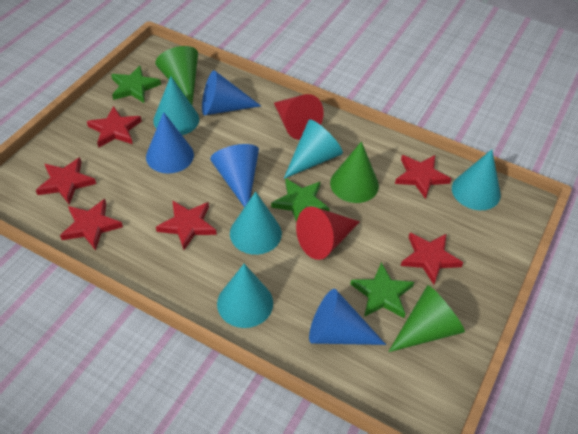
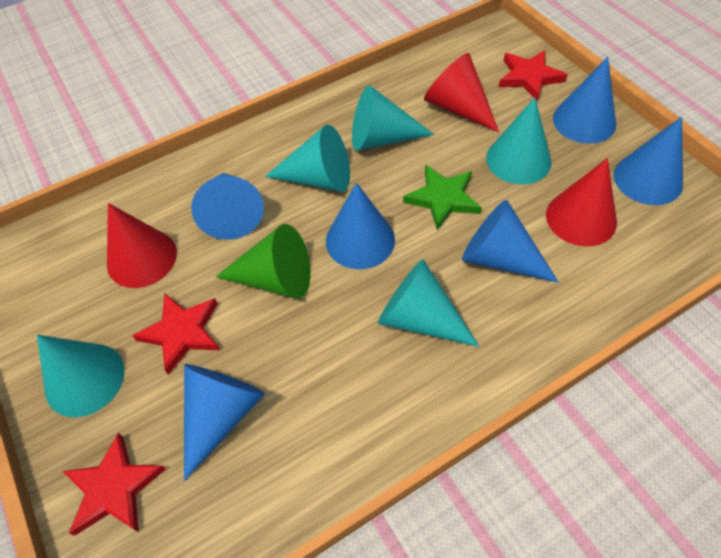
blue cone: [146,112,194,173] [202,70,261,116] [210,144,259,207] [309,289,386,345] = 4 -> [184,364,265,481] [191,173,264,240] [326,183,395,269] [462,200,559,283] [553,57,616,144] [614,117,683,205] = 6
green cone: [156,46,198,105] [330,141,379,203] [388,285,465,352] = 3 -> [216,224,311,298] = 1
green star: [111,66,161,103] [271,179,330,222] [350,262,414,318] = 3 -> [403,165,482,230] = 1
red cone: [274,94,324,140] [296,207,360,260] = 2 -> [107,203,177,288] [424,53,499,132] [546,158,617,246] = 3
red star: [36,157,96,204] [60,199,123,251] [87,106,142,148] [156,200,217,250] [395,155,451,199] [401,233,463,285] = 6 -> [62,433,166,536] [132,293,220,375] [499,50,568,101] = 3

